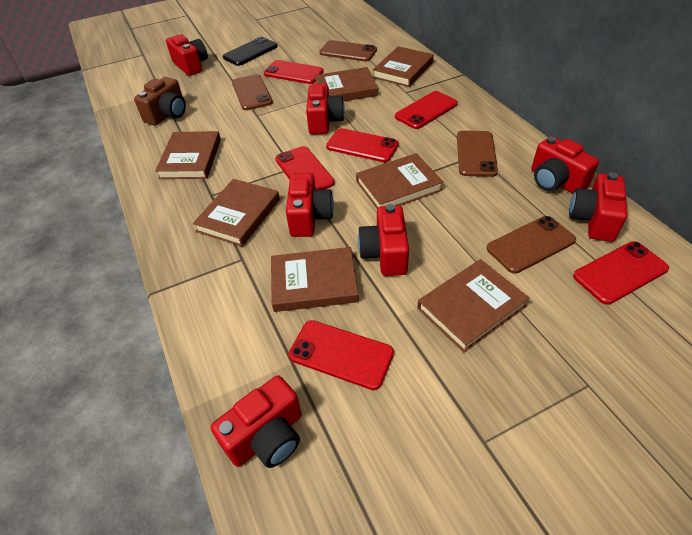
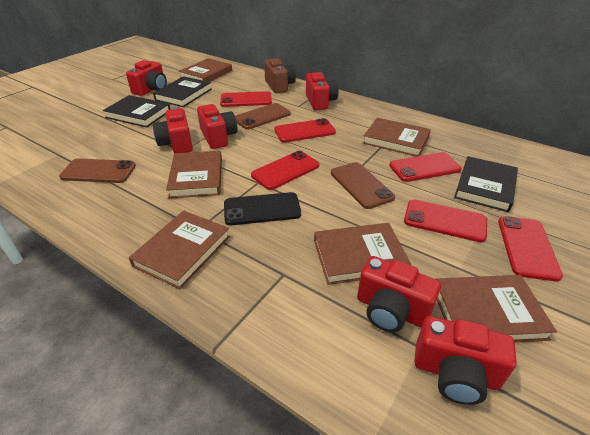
black book: none = 0 -> [103,95,170,127] [153,76,212,107] [454,156,518,212] = 3
brown book: [155,131,221,179] [193,179,280,247] [271,247,359,312] [314,67,378,101] [356,153,444,209] [373,46,434,87] [417,259,530,352] = 7 -> [129,211,230,289] [166,151,222,198] [179,58,232,82] [314,223,411,285] [363,118,431,156] [436,275,557,343] = 6
brown phone: [232,74,273,110] [319,40,377,62] [457,131,498,177] [487,216,576,274] = 4 -> [59,158,136,183] [235,103,291,129] [331,162,395,209] = 3
red camera: [166,34,208,76] [211,375,302,468] [286,173,334,237] [306,84,345,135] [358,204,409,276] [531,136,599,194] [569,172,628,242] = 7 -> [126,60,167,96] [153,107,193,153] [197,104,237,149] [306,72,338,110] [357,256,441,332] [414,316,517,405] = 6

